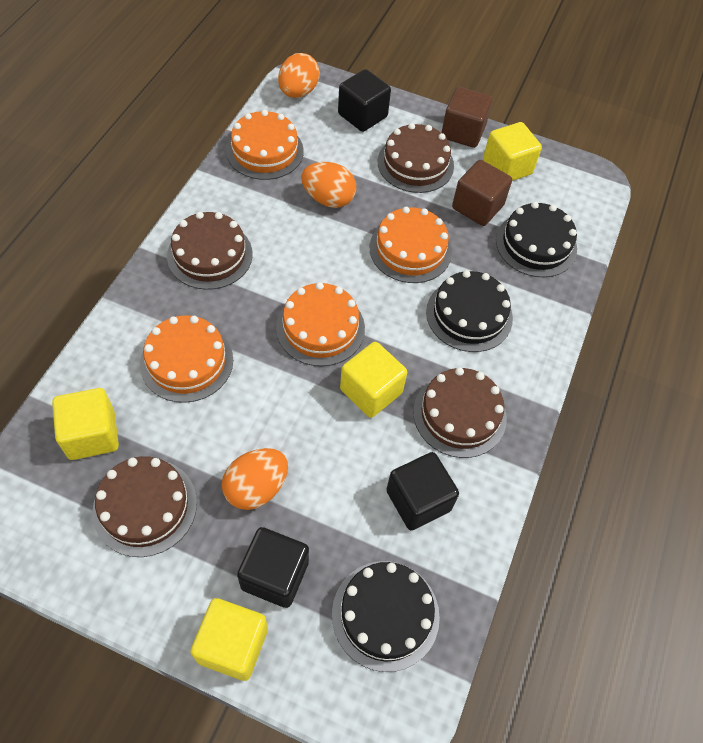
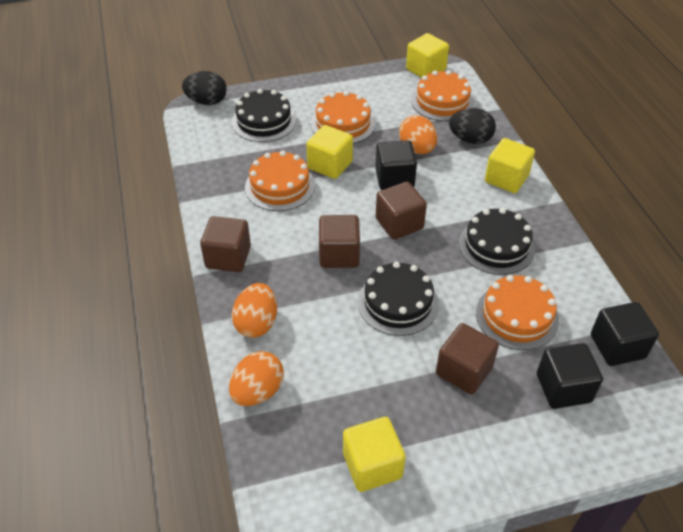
black egg: none = 0 -> [182,71,227,105] [449,108,496,144] = 2
brown cake: [93,456,197,557] [167,212,253,290] [378,123,454,193] [413,367,507,458] = 4 -> none = 0
brown cube: [441,87,492,148] [452,160,512,226] = 2 -> [200,216,251,272] [319,215,360,268] [376,182,427,240] [436,323,499,394] = 4

